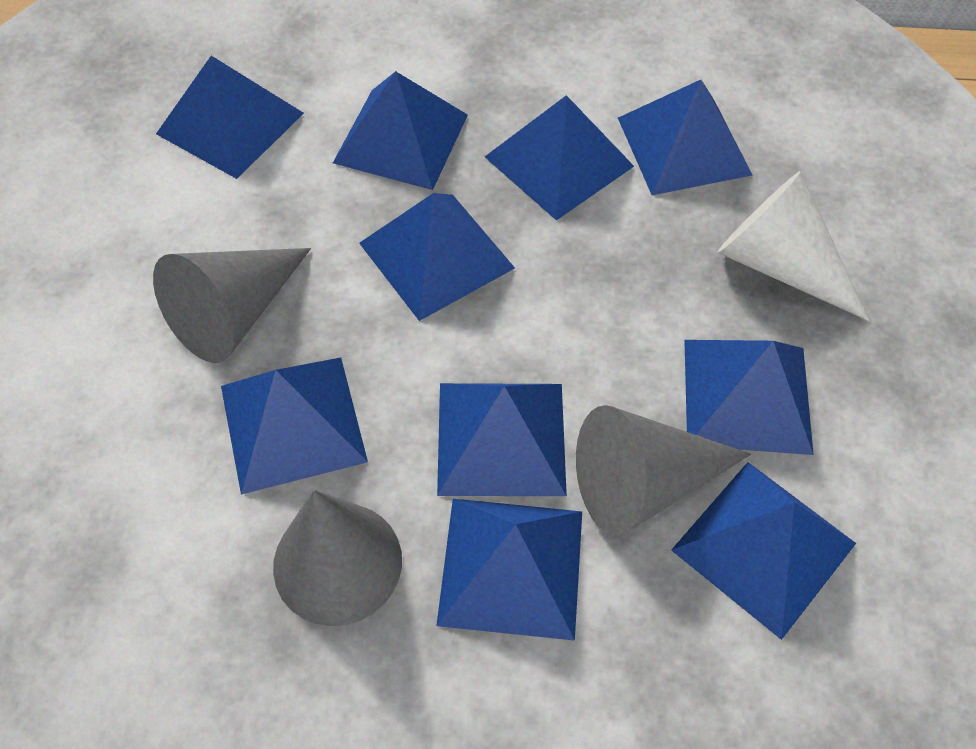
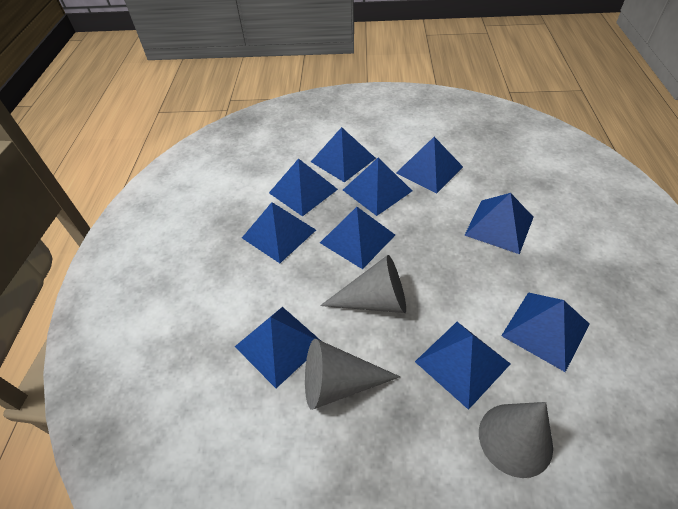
white cone: [718,171,869,321] = 1 -> none = 0

